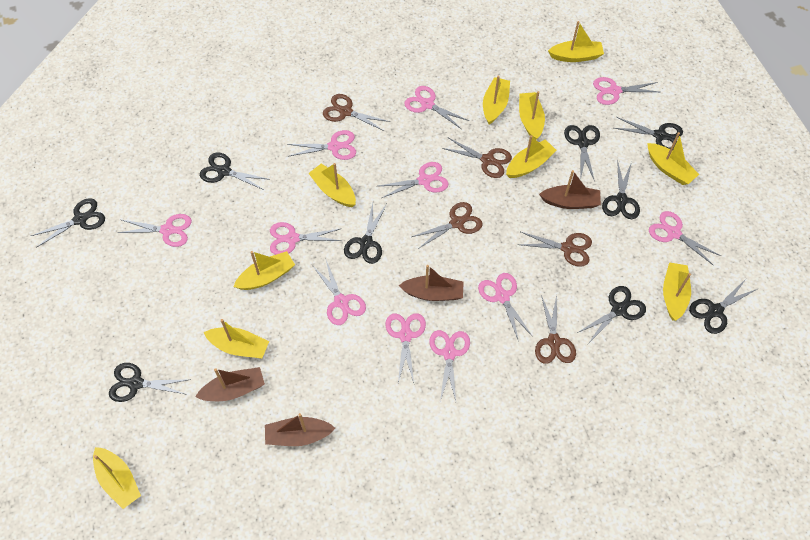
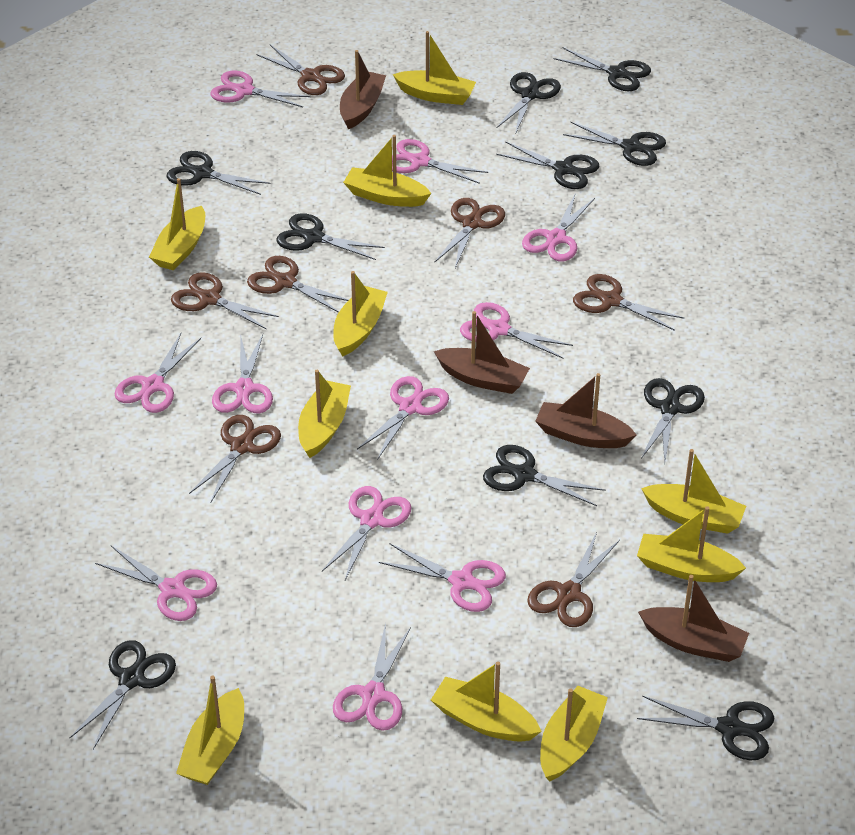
black scissors: [31,198,105,248] [109,363,191,402] [200,153,270,190] [344,203,387,264] [564,125,600,181] [577,286,646,344] [602,160,640,219] [614,117,683,149] [689,279,757,334] = 9 -> [70,640,176,749] [167,151,270,195] [277,213,385,260] [483,445,606,506] [496,72,561,132] [496,141,599,189] [554,47,651,91] [563,122,666,166] [637,696,774,761] [641,378,705,463] = 10
brown scissors: [323,94,390,131] [412,202,483,249] [442,138,512,178] [518,232,592,267] [535,295,576,364] = 5 -> [171,272,279,329] [189,415,281,503] [247,256,349,313] [256,45,345,95] [435,198,505,268] [527,532,620,627] [573,274,684,331] = 7

